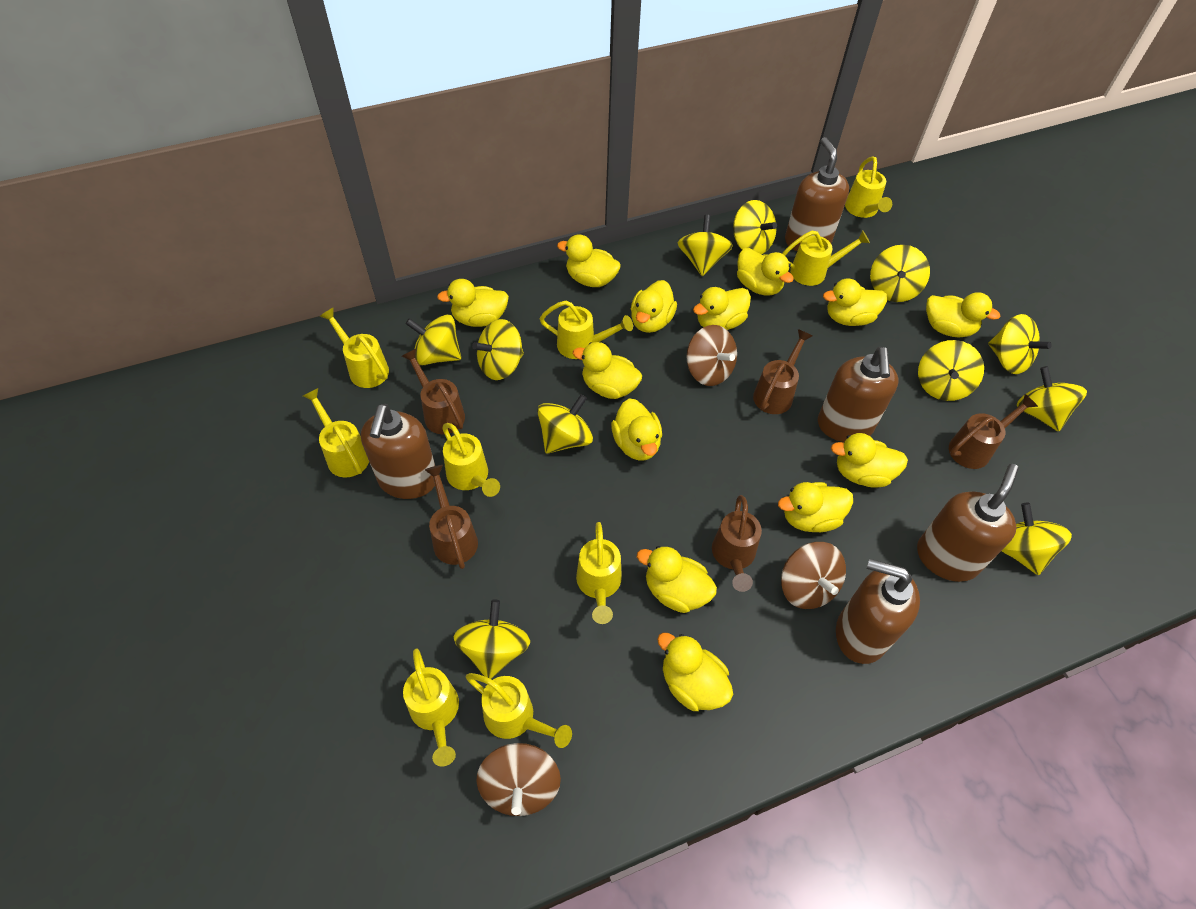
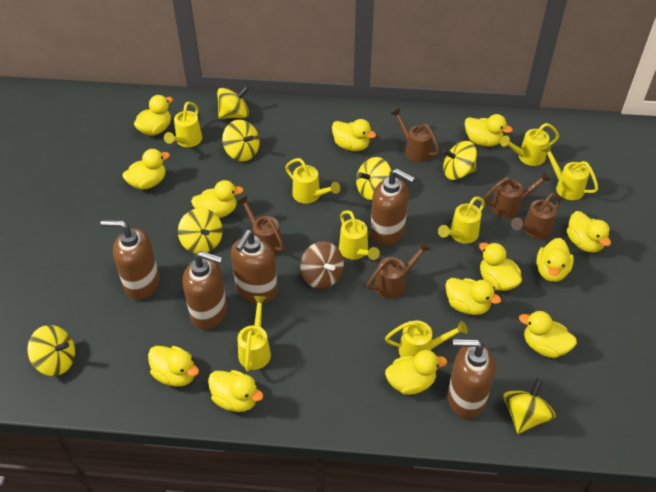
brown spinning top: [476,743,561,816] [686,325,737,386] [781,542,846,609] = 3 -> [300,241,344,289] = 1
yellow spinning top: [405,314,461,366] [454,599,530,679] [472,319,524,380] [537,394,593,454] [678,215,733,276] [733,200,777,254] [870,245,930,302] [918,340,984,401] [988,314,1052,374] [1002,503,1072,575] [1017,366,1087,432] = 11 -> [28,325,75,376] [178,208,223,254] [217,86,249,119] [222,120,260,161] [356,157,391,200] [443,141,477,180] [504,378,556,434] = 7
yellow watering can: [303,388,369,478] [320,307,389,388] [403,648,459,767] [442,423,500,497] [466,673,572,748] [540,301,633,359] [576,522,622,624] [782,230,870,286] [845,156,892,218] = 9 -> [164,102,202,147] [238,296,271,372] [285,158,340,204] [339,210,380,260] [385,320,468,357] [438,196,485,244] [500,123,559,166] [541,144,598,200] = 8

